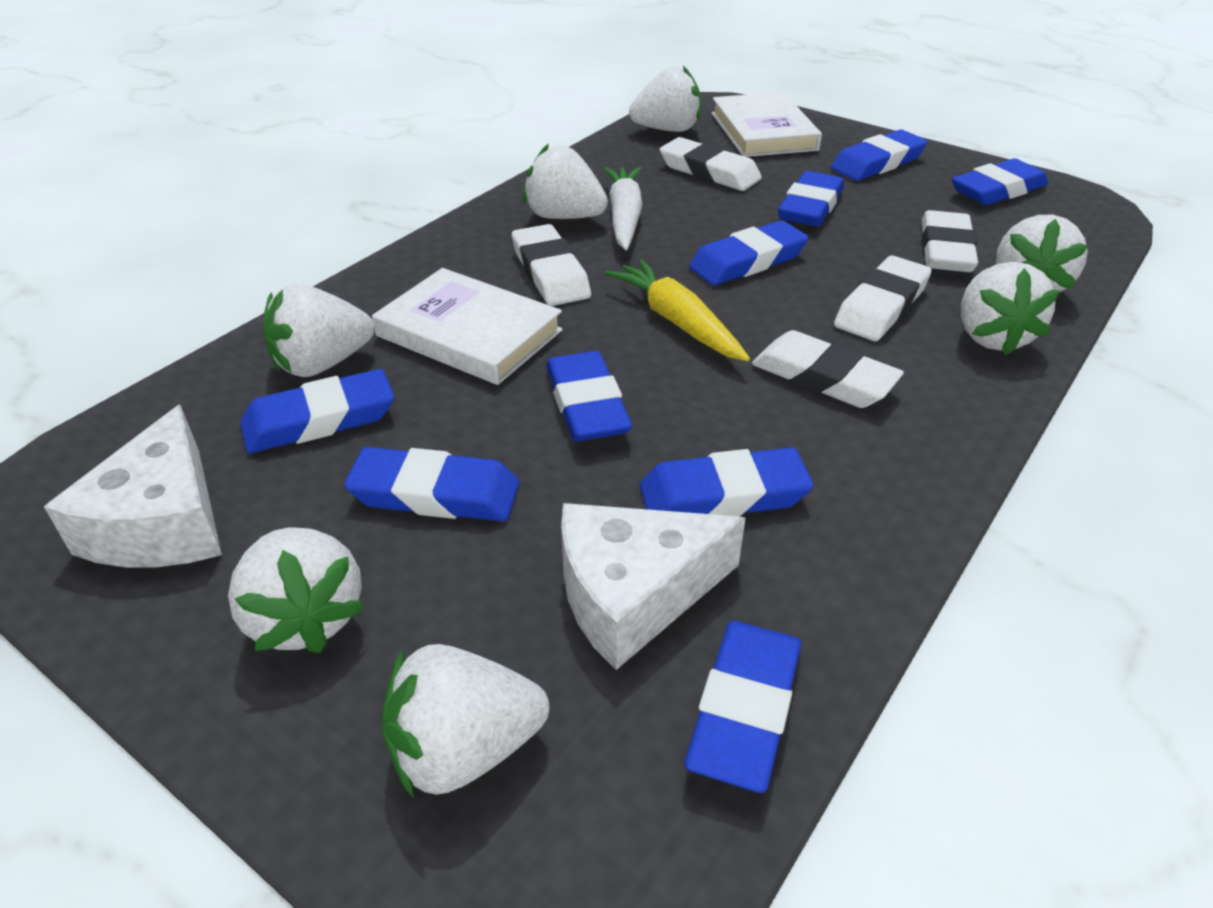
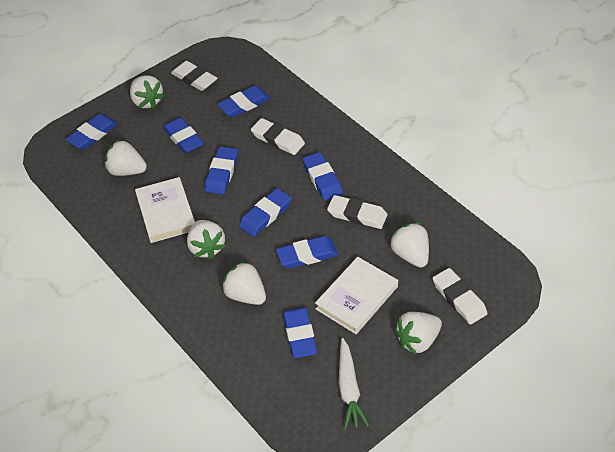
blue eraser: [240,369,394,454] [344,447,520,521] [546,351,632,442] [640,447,813,516] [684,621,801,793] [689,220,809,286] [778,171,844,227] [831,130,928,181] [952,158,1048,205] = 9 -> [65,114,118,149] [163,117,204,154] [205,146,238,195] [217,86,270,117] [239,188,292,237] [276,236,338,268] [283,307,317,358] [303,152,343,201] = 8
white cheese: [44,405,222,567] [561,503,745,670] = 2 -> none = 0
white eraser: [512,224,591,306] [660,137,762,191] [752,330,904,408] [834,255,932,341] [922,210,978,272] = 5 -> [171,61,218,91] [251,118,305,155] [327,195,387,229] [433,268,488,325] = 4
white strawberry: [228,527,365,653] [263,284,375,377] [381,644,549,798] [523,144,608,219] [629,66,701,132] [961,262,1059,355] [996,215,1088,293] = 7 -> [105,140,147,176] [130,75,164,109] [187,220,226,259] [222,261,266,305] [389,222,429,268] [394,312,442,355] = 6
yellow carrot: [605,259,750,361] = 1 -> none = 0

